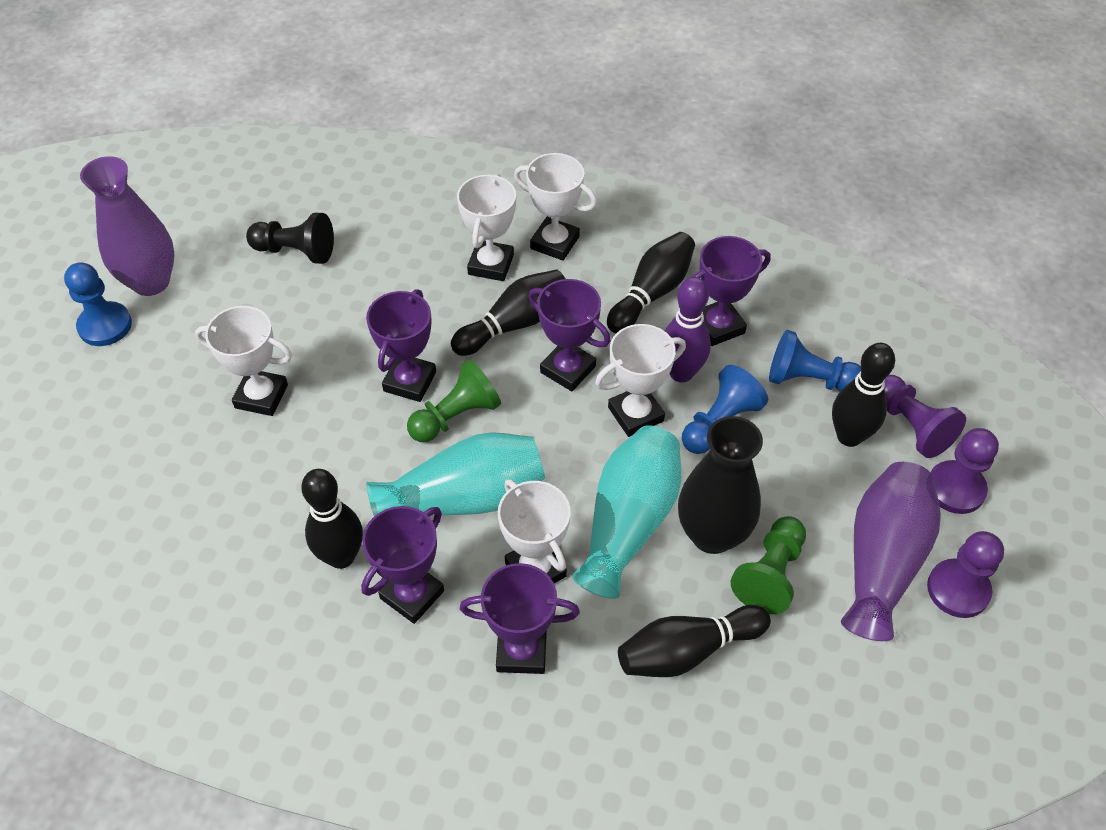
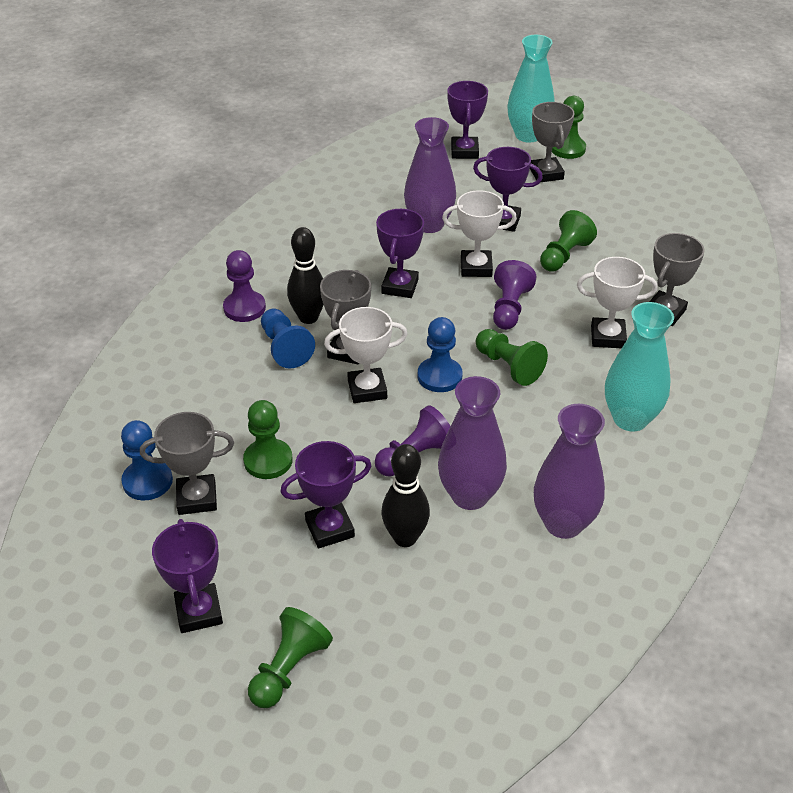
black bowling pin: [301,469,363,569] [451,269,566,356] [607,232,695,333] [618,605,771,677] [832,343,895,447] = 5 -> [287,227,324,324] [381,444,430,547] = 2
black pawn: [246,213,334,264] = 1 -> none = 0
black vase: [678,416,763,554] = 1 -> none = 0
green pawn: [407,360,501,442] [731,516,806,614] = 2 -> [243,400,293,479] [248,607,333,708] [476,329,548,386] [540,210,597,272] [552,96,586,159] = 5
grey trophy: none = 0 -> [140,412,234,515] [320,270,371,364] [530,102,574,182] [649,233,705,326] = 4
purple bowling pin: [665,277,711,382] = 1 -> none = 0
purple vase: [80,156,175,296] [841,462,941,641] = 2 -> [404,117,456,233] [438,376,507,510] [534,404,605,539] = 3
white trophy: [195,306,292,416] [457,174,516,281] [498,479,570,583] [514,153,597,261] [595,324,686,437] = 5 -> [324,307,408,403] [442,190,517,277] [577,257,658,348] = 3

